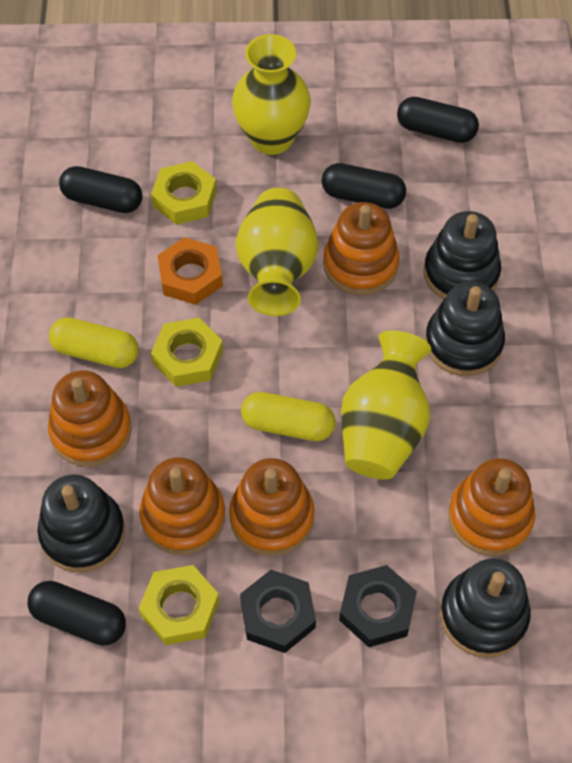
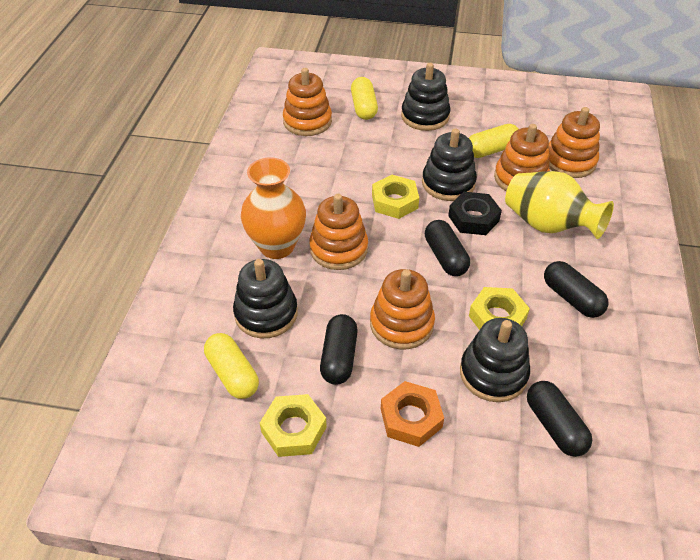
black nut: [240,570,316,653] [339,565,417,647] = 2 -> [448,192,502,235] = 1
orange vase: none = 0 -> [241,157,306,259] = 1
yellow capsule: [49,317,139,368] [241,392,336,441] = 2 -> [204,333,259,399] [351,77,378,120] [469,124,519,158] = 3
yellow vase: [232,34,311,155] [236,188,318,316] [341,330,431,479] = 3 -> [505,171,614,239] = 1

